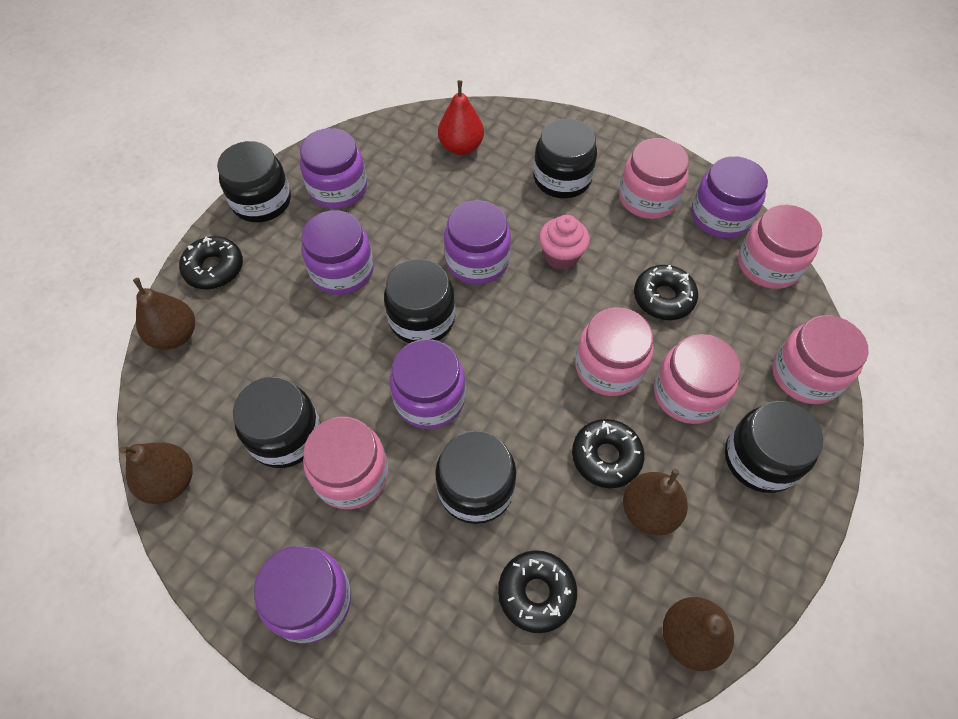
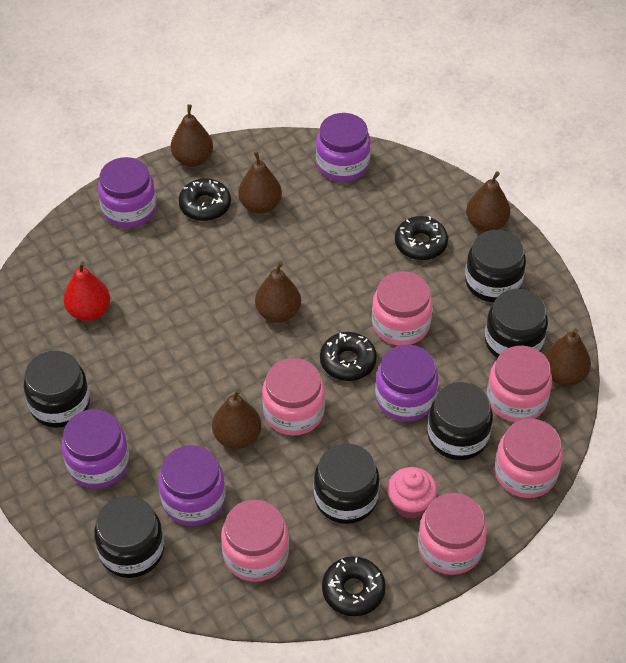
brown pear: [119,442,193,504] [133,278,195,350] [623,469,688,535] [663,597,734,671] = 4 -> [171,105,213,167] [212,389,261,449] [238,151,282,214] [255,261,301,323] [466,171,510,232] [544,328,591,386] = 6
purple jar: [254,546,351,644] [300,128,367,209] [301,210,374,295] [389,339,466,429] [444,200,511,284] [691,156,768,238] = 6 -> [62,409,129,488] [98,157,156,228] [158,445,225,526] [316,113,371,182] [375,345,439,421] = 5

